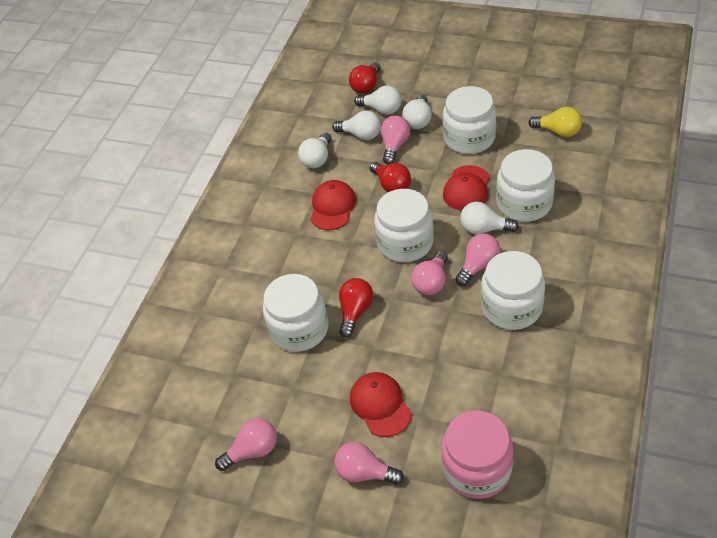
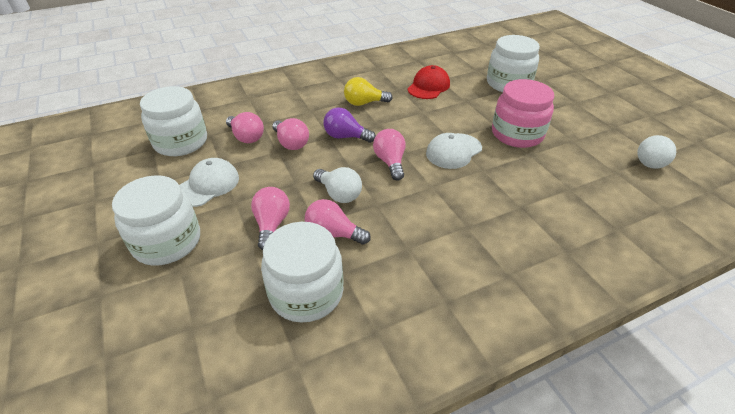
purple light bulb: none = 0 -> [324,108,376,143] = 1
red cap: [311,180,356,230] [350,372,412,437] [443,165,490,211] = 3 -> [407,65,450,99] = 1
red light bulb: [339,278,374,338] [349,62,381,94] [369,162,411,192] = 3 -> none = 0
white cap: none = 0 -> [180,158,239,207] [426,133,482,169] = 2
white jar: [263,274,329,352] [374,189,434,262] [442,86,496,154] [481,251,545,330] [496,149,555,222] = 5 -> [112,175,200,266] [140,86,207,156] [261,222,344,323] [487,35,540,92] = 4
white light bulb: [298,132,331,168] [332,111,381,140] [354,86,402,115] [402,94,432,129] [460,202,519,234] = 5 -> [313,167,362,203] [637,135,676,169] = 2

